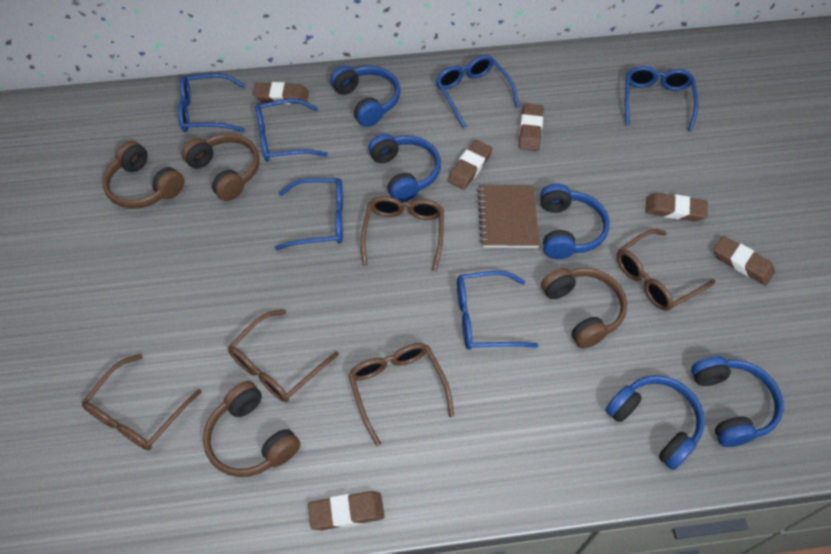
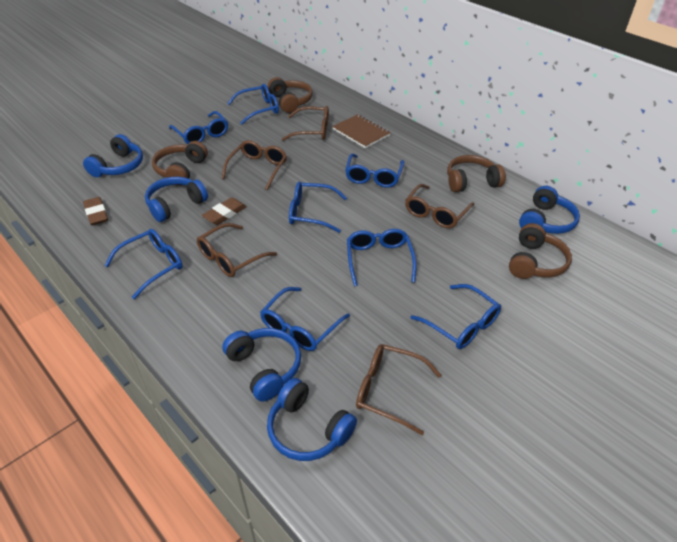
blue glasses: [178,73,245,132] [255,99,328,162] [275,178,343,250] [435,55,519,128] [457,271,538,350] [625,66,699,131] = 6 -> [104,229,183,299] [169,111,228,144] [227,84,279,125] [260,287,350,351] [289,182,347,233] [345,154,404,188] [347,229,417,286] [410,284,501,349] = 8
brown eraser: [254,82,309,104] [308,491,385,530] [447,140,493,190] [519,103,544,151] [645,193,708,221] [714,236,775,285] = 6 -> [83,197,108,225] [202,197,247,225] = 2

